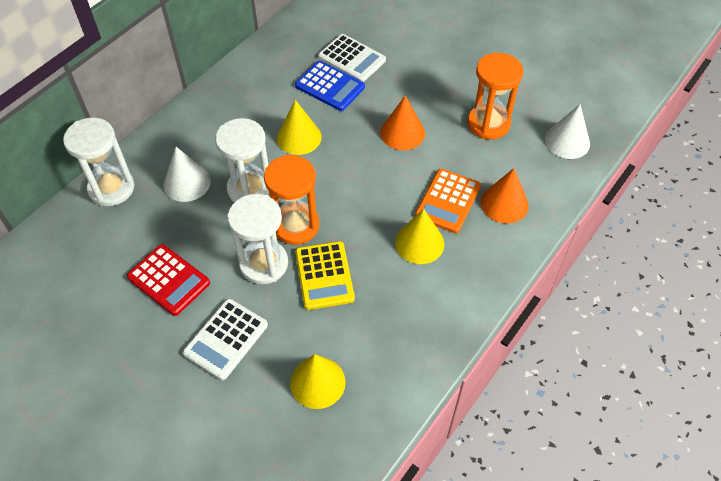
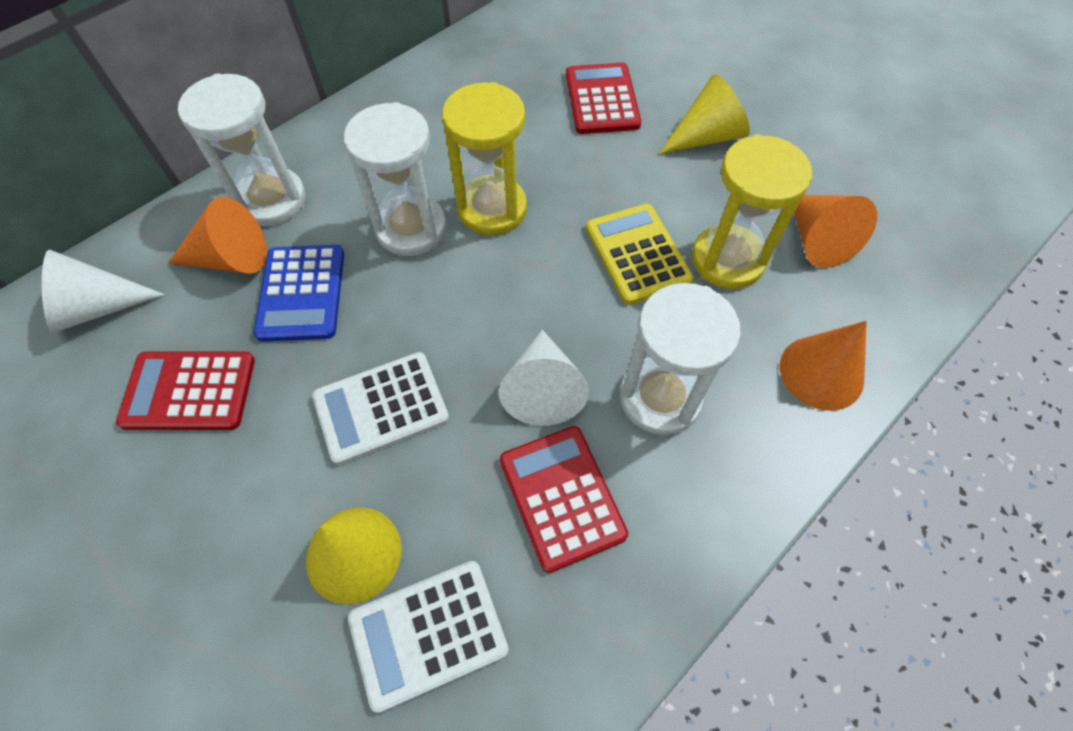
orange calculator: [415,169,481,233] = 1 -> none = 0
orange cone: [380,95,425,150] [481,168,528,224] = 2 -> [168,197,267,274] [780,321,867,411] [794,195,877,268] = 3
orange hourglass: [264,155,319,245] [468,53,524,139] = 2 -> none = 0
red calculator: [127,244,210,316] = 1 -> [116,351,255,430] [500,426,628,573] [566,63,641,134] = 3
yellow cone: [277,100,322,155] [290,354,346,409] [395,209,444,264] = 3 -> [306,507,402,604] [659,74,750,154] = 2
yellow hourglass: none = 0 -> [442,82,527,235] [692,134,812,289] = 2

